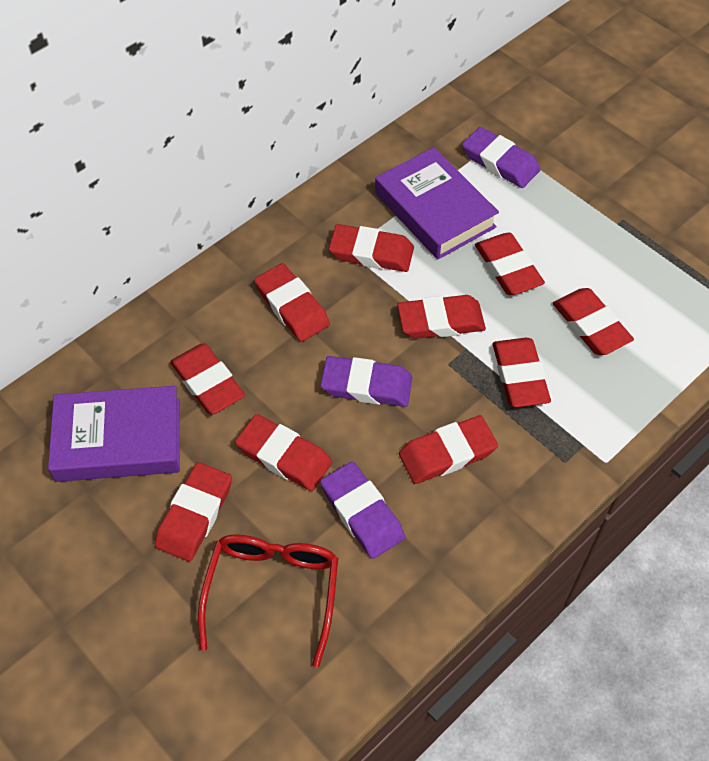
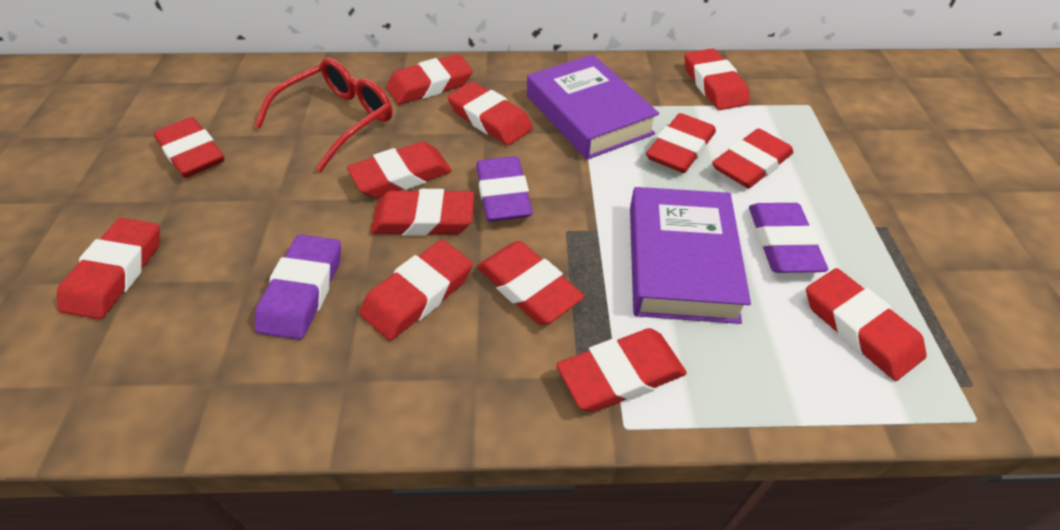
red eraser: [155,462,232,562] [170,343,245,415] [235,414,332,491] [254,263,330,342] [329,224,414,272] [398,295,486,339] [399,415,498,484] [475,233,545,295] [493,338,551,407] [553,288,634,355] = 10 -> [57,218,160,320] [154,117,225,178] [347,141,452,198] [360,240,473,341] [370,189,474,236] [386,54,473,104] [447,82,533,145] [477,241,585,325] [557,328,687,412] [646,113,716,173] [684,48,750,110] [712,129,793,188] [806,268,926,381] = 13

